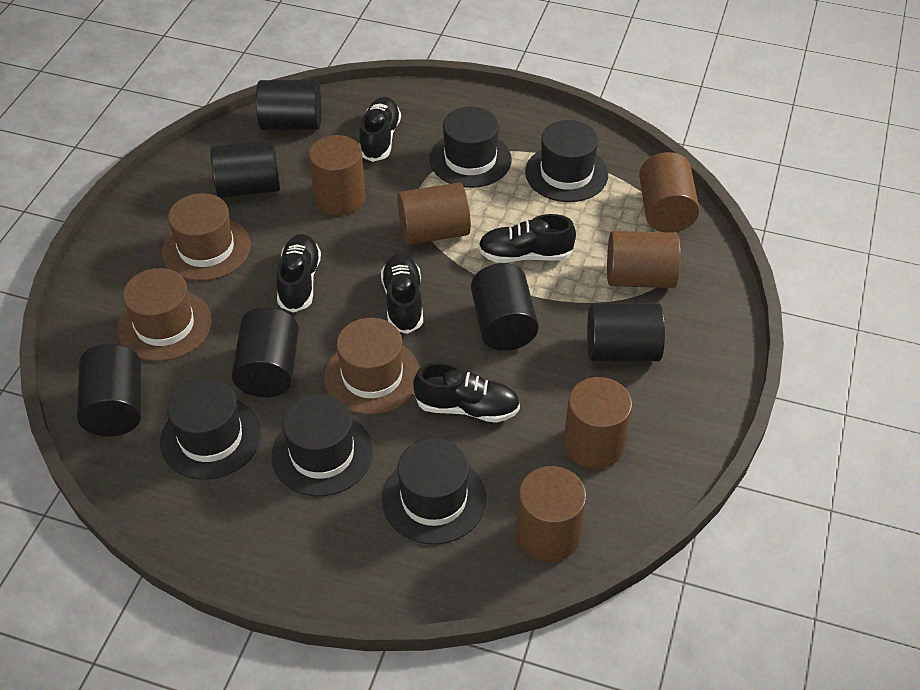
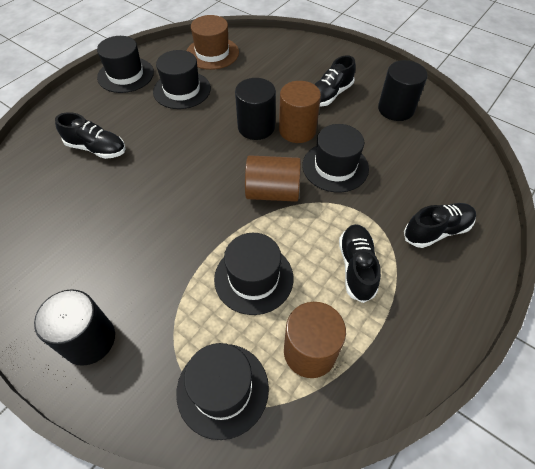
black cylinder: [77,344,141,436] [210,140,280,198] [232,307,299,397] [256,80,321,130] [471,263,539,351] [587,303,665,361] = 6 -> [34,289,115,366] [235,78,276,140] [378,60,428,121] = 3
black shoe: [276,234,321,313] [359,97,401,162] [381,254,423,334] [413,362,520,423] [478,214,576,263] = 5 -> [55,112,126,159] [314,56,356,107] [339,224,381,303] [404,203,476,248] = 4
brown cylinder: [309,135,365,216] [397,182,471,245] [516,466,586,562] [564,377,632,469] [607,231,681,288] [639,152,699,233] = 6 -> [245,155,301,202] [279,81,321,143] [284,302,346,378] = 3
brown hat: [118,268,212,361] [162,193,251,281] [324,318,420,415] = 3 -> [187,15,239,70] = 1

